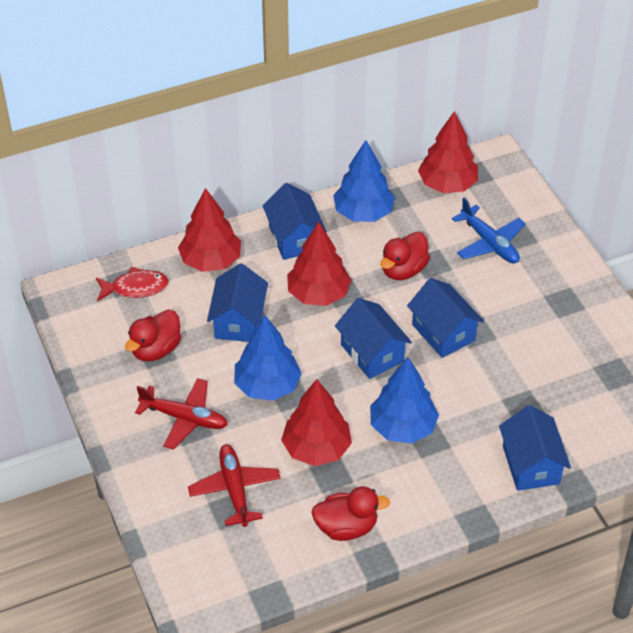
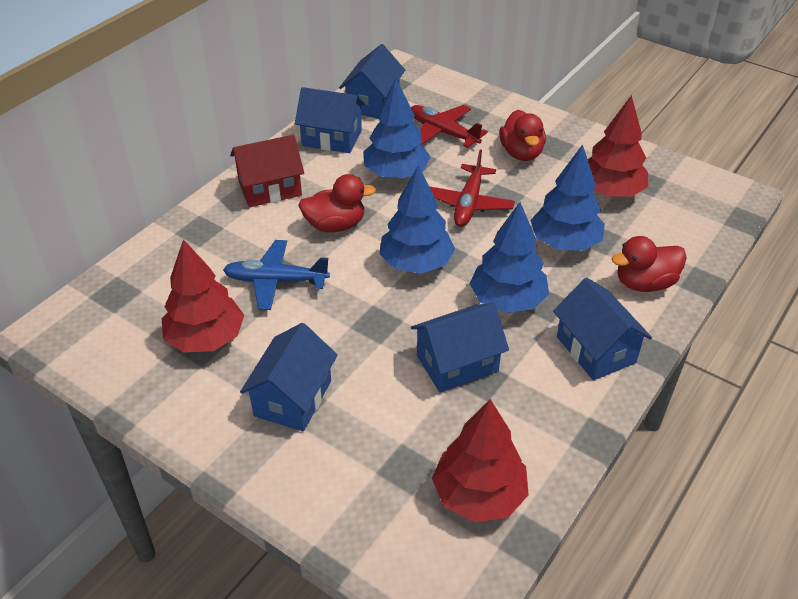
blue tree: [234,315,302,401] [333,140,395,222] [370,357,439,444] = 3 -> [363,78,431,178] [379,165,455,274] [470,202,549,313] [530,144,605,251] = 4
red fish: [96,267,169,301] = 1 -> none = 0
red house: none = 0 -> [230,135,304,207] = 1
red tree: [178,188,241,272] [281,379,352,466] [287,222,351,306] [418,111,478,193] = 4 -> [162,239,244,353] [432,399,529,522] [588,95,648,197] = 3

